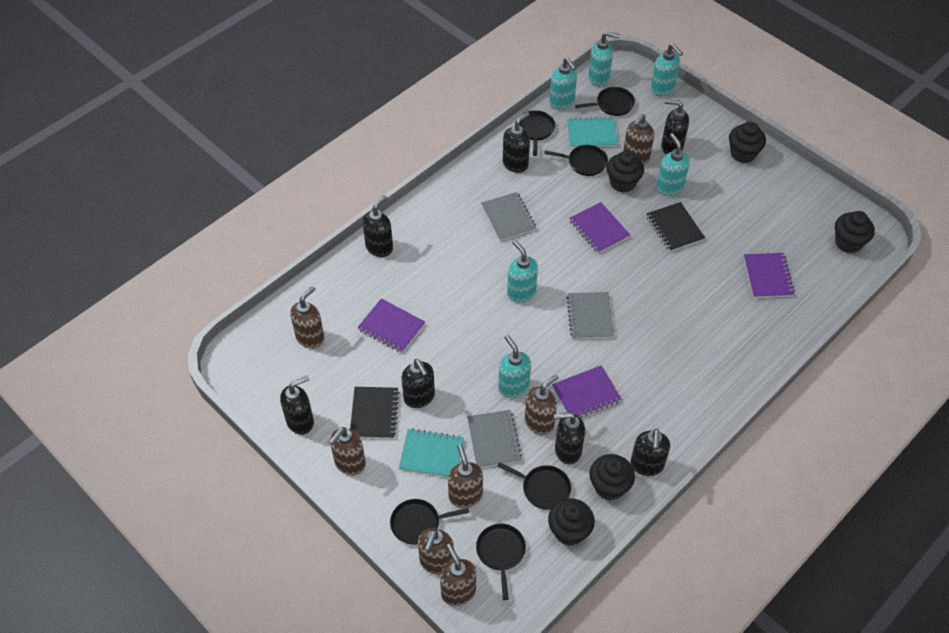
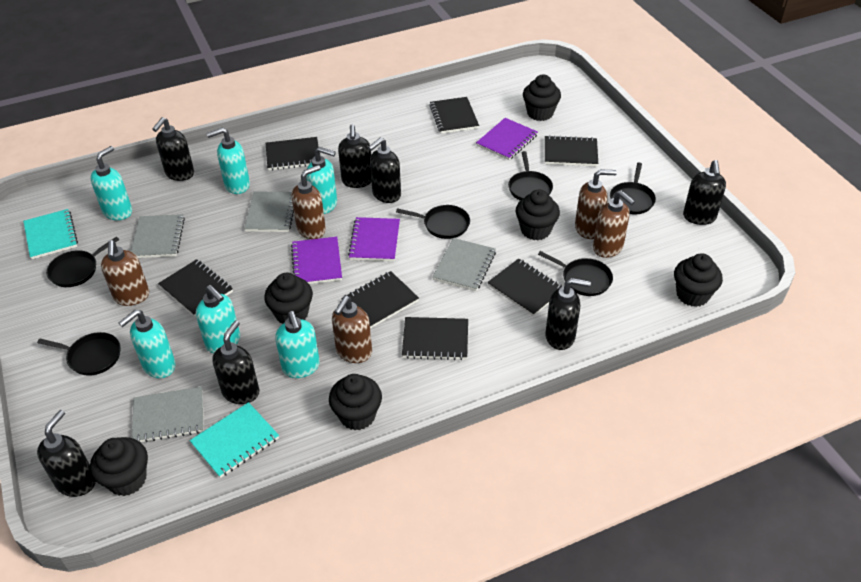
black cupcake: [548,498,595,546] [589,454,635,500] [606,151,644,193] [729,122,766,163] [835,211,875,253] = 5 -> [90,437,148,496] [264,273,313,324] [329,374,382,430] [516,189,560,240] [523,74,561,121] [674,253,723,307] = 6
black notebook: [350,387,399,439] [646,202,705,252] = 2 -> [158,259,233,316] [266,137,319,170] [341,271,419,329] [402,317,468,360] [429,97,479,134] [487,258,562,316] [545,135,598,166] = 7
brown soap dispenser: [290,286,324,349] [329,427,366,476] [418,529,454,575] [440,544,476,606] [448,444,483,508] [525,375,559,435] [623,114,654,165] = 7 -> [101,240,149,306] [292,165,326,239] [332,296,372,363] [575,169,617,239] [593,190,635,258] = 5
grey notebook: [467,410,522,468] [481,192,536,241] [566,292,614,339] = 3 -> [131,214,185,258] [132,386,204,442] [244,191,294,232] [432,238,496,291] = 4
purple notebook: [357,298,425,353] [552,365,621,418] [569,202,630,253] [744,253,795,298] = 4 -> [291,237,342,284] [348,217,400,261] [476,118,538,160] = 3

